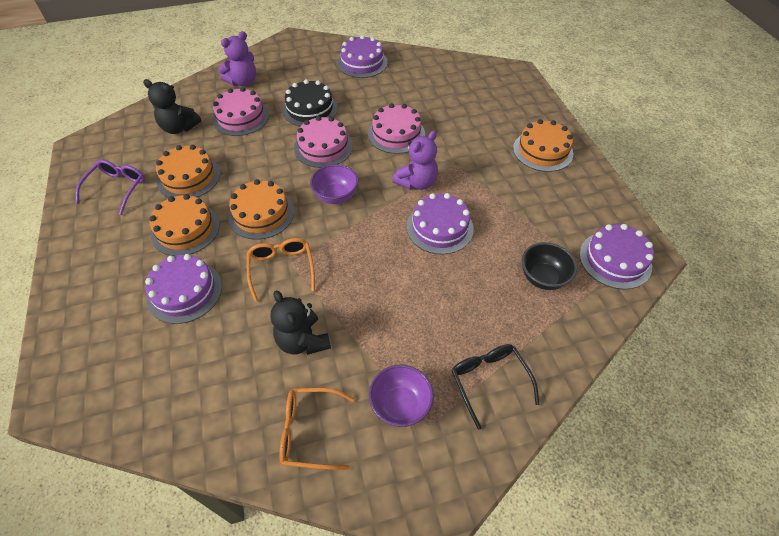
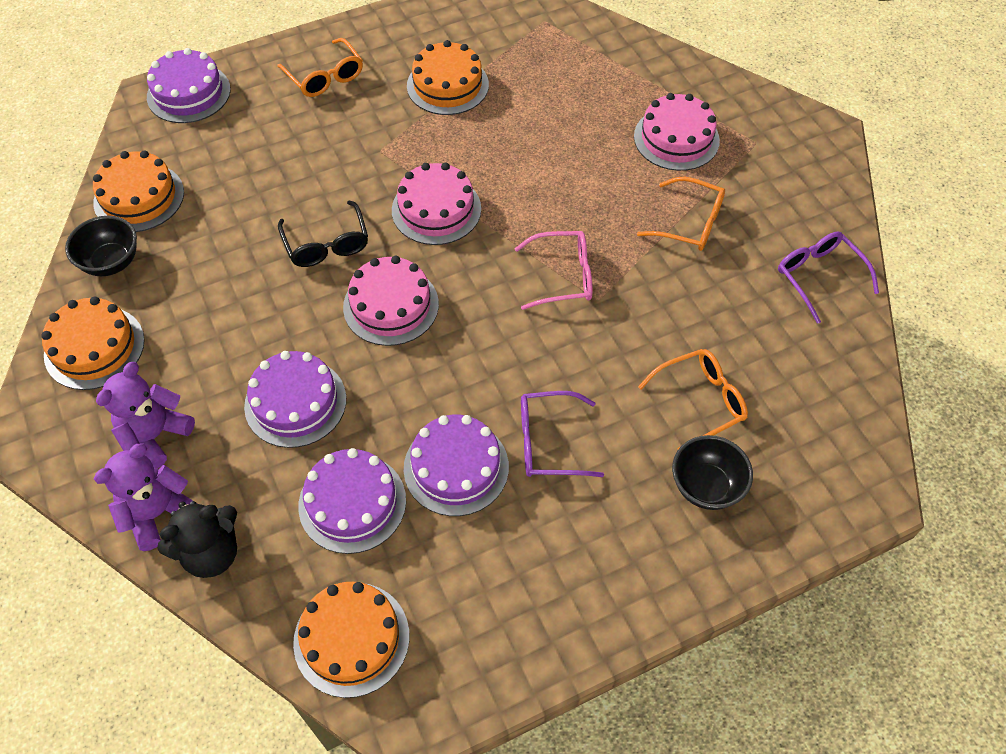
black bowl: [522,242,577,290] = 1 -> [65,216,137,276] [672,435,753,510] = 2
black cake: [282,79,338,126] = 1 -> none = 0
black teddy bear: [143,79,201,134] [271,291,331,355] = 2 -> [157,501,237,578] = 1
orange glasses: [247,238,315,301] [280,388,355,470] = 2 -> [277,38,363,97] [637,177,725,251] [638,349,748,449] = 3
pink glasses: none = 0 -> [514,231,593,310] = 1
purple bowl: [310,164,358,204] [369,365,434,427] = 2 -> none = 0
purple glasses: [75,159,145,215] = 1 -> [521,391,604,477] [778,231,879,324] = 2

